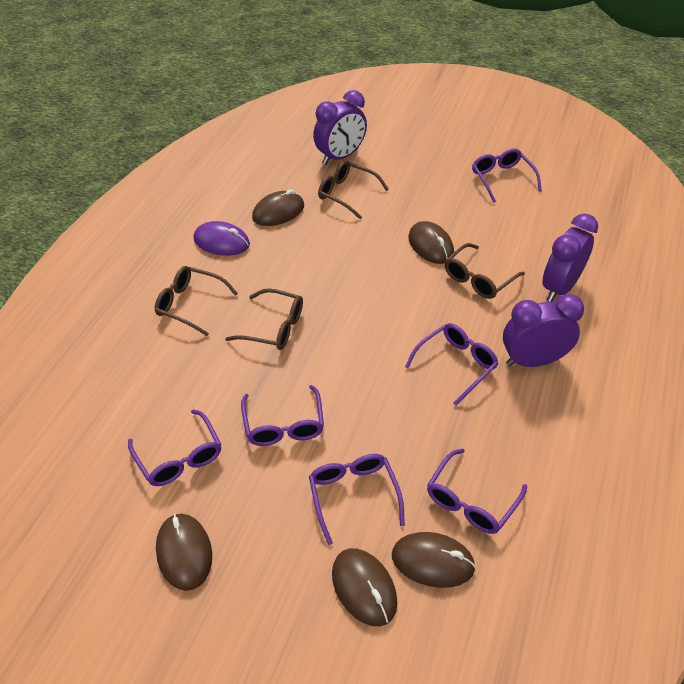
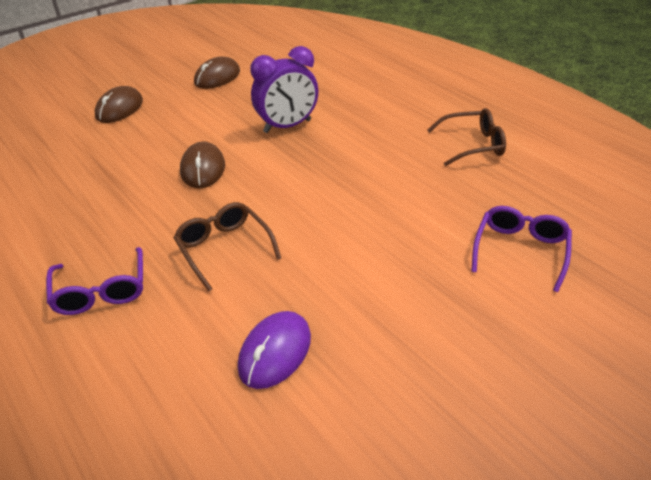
brown glasses: [155,266,238,336] [225,288,303,350] [318,160,389,219] [445,243,525,299] = 4 -> [174,202,281,292] [427,108,506,166] = 2
brown mouse: [156,514,212,591] [252,190,304,226] [332,548,397,626] [392,532,476,588] [408,221,454,264] = 5 -> [95,86,143,123] [180,141,225,188] [194,57,240,89] = 3
purple clock: [313,90,367,165] [503,294,584,367] [542,213,598,302] = 3 -> [250,46,318,133] = 1
purple glasses: [128,409,221,486] [241,385,324,446] [309,454,405,545] [405,323,498,406] [427,449,527,534] [472,148,542,203] = 6 -> [46,247,143,315] [471,206,572,292] = 2

